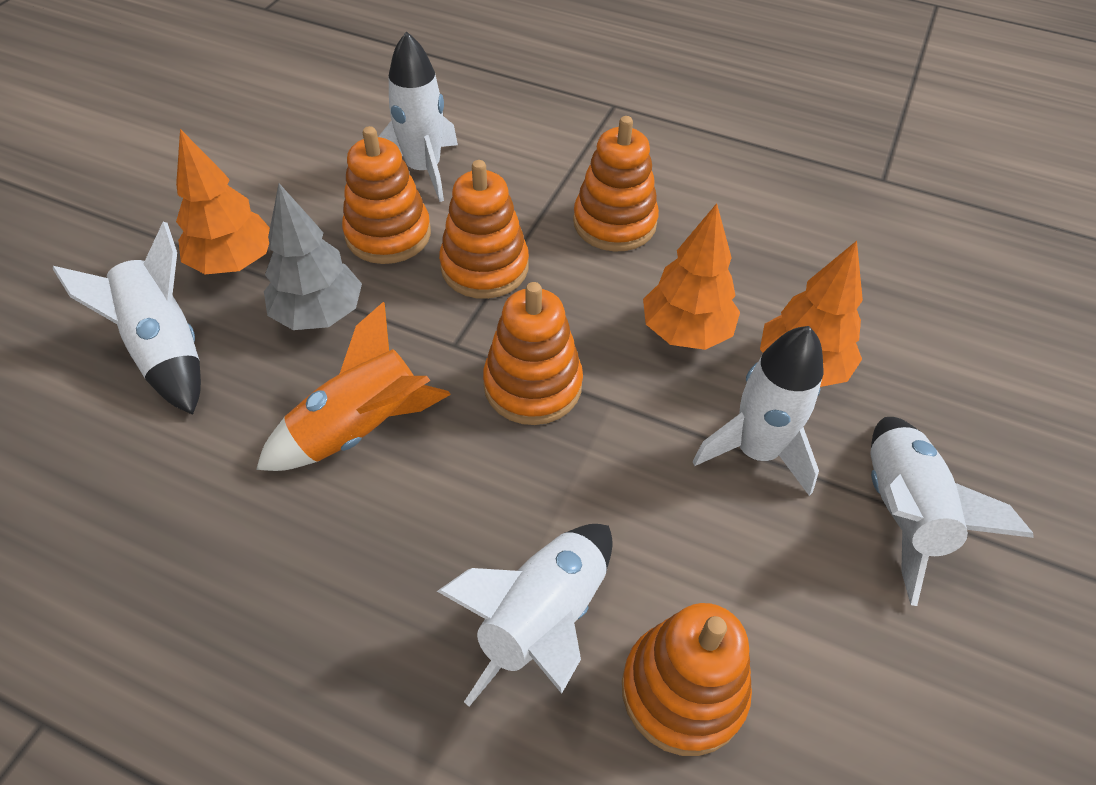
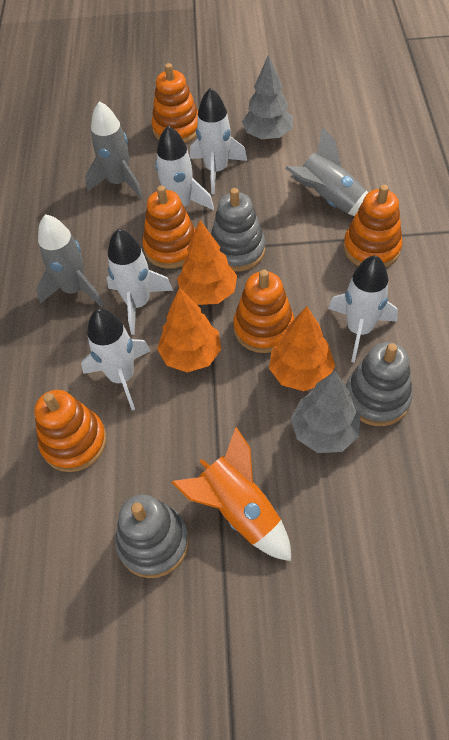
grey rocket: none = 0 -> [36,214,104,307] [85,101,143,199] [285,127,368,216] = 3
grey stacking toy: none = 0 -> [115,495,189,578] [211,188,265,272] [346,342,413,426] = 3
grey tree: [264,183,362,330] = 1 -> [242,54,293,140] [291,371,360,453] = 2

